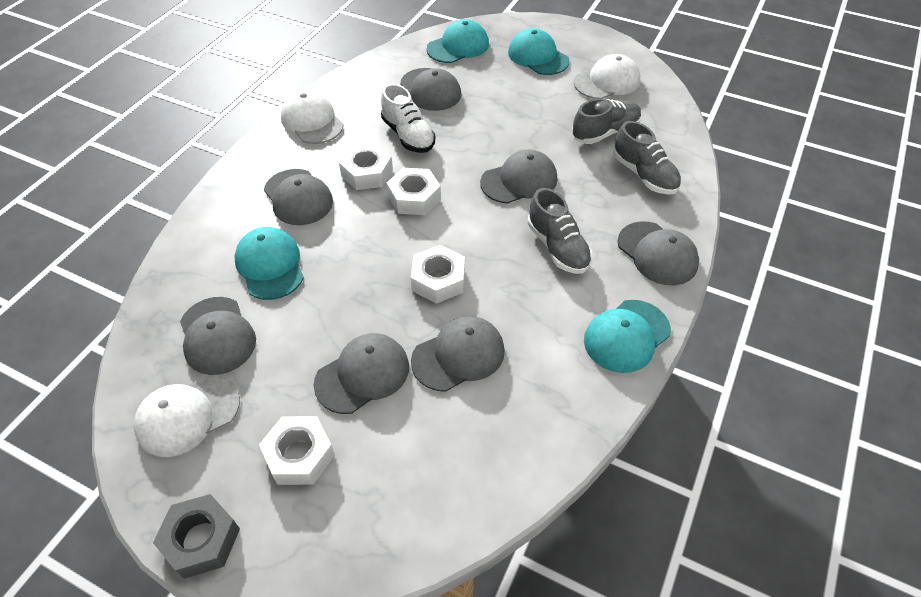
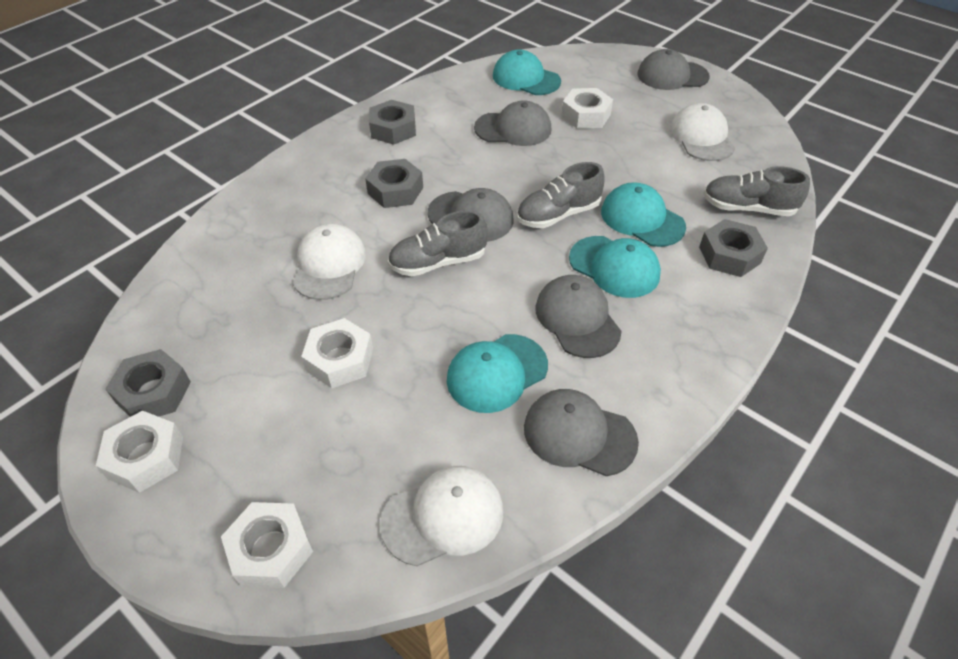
grey cap: [180,297,256,375] [264,169,333,225] [314,333,409,414] [400,68,461,111] [411,316,505,392] [480,150,557,204] [617,221,699,285] = 7 -> [428,188,514,242] [474,100,551,146] [524,389,639,476] [535,275,621,358] [638,49,710,90] = 5
grey nut: [153,494,240,579] = 1 -> [105,349,191,417] [365,159,423,208] [369,100,416,145] [699,219,768,277] = 4
white shoe: [381,83,435,153] = 1 -> none = 0

